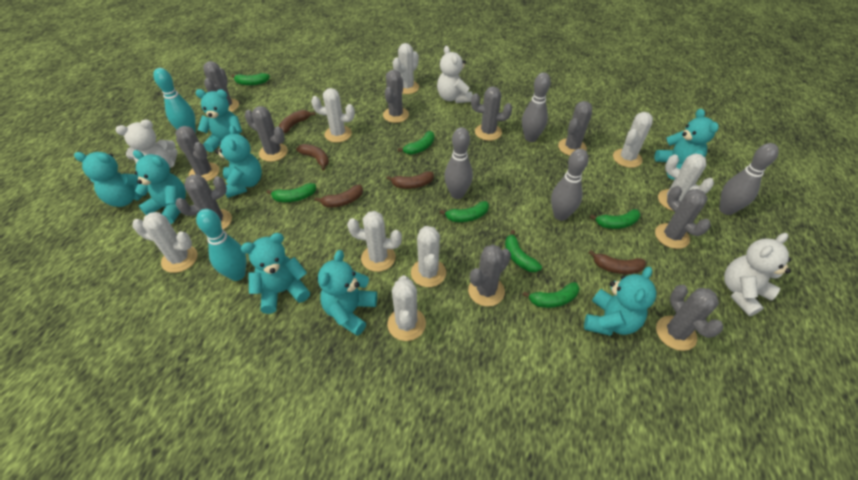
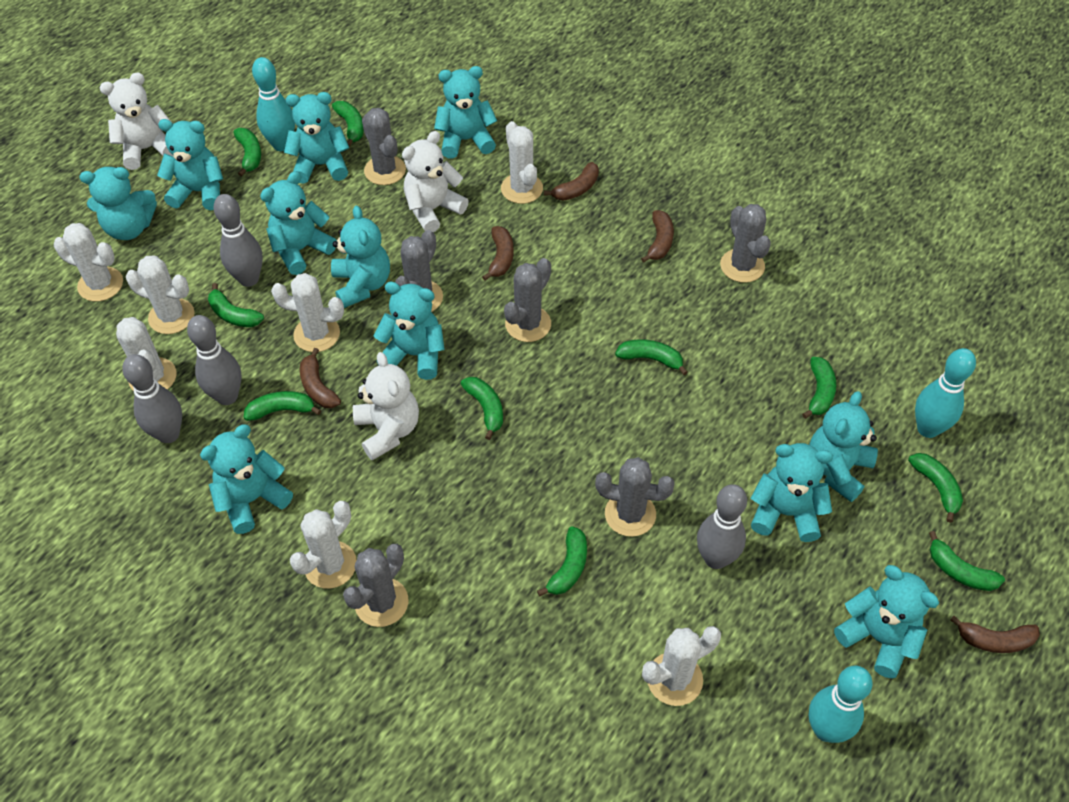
green banana: [231,73,270,85] [267,183,316,202] [398,131,434,155] [440,201,489,222] [505,230,542,272] [523,282,579,308] [590,209,641,229] = 7 -> [208,283,264,327] [233,128,261,177] [244,391,321,421] [332,101,364,146] [460,377,503,440] [537,526,587,596] [615,339,688,375] [802,357,836,419] [908,453,963,523] [929,531,1005,591] = 10
grey cactus: [175,126,219,181] [176,174,232,230] [203,61,239,112] [245,106,288,162] [383,70,409,123] [468,244,511,307] [471,86,512,141] [558,101,592,156] [655,186,711,249] [656,285,723,351] = 10 -> [343,544,408,627] [362,108,406,185] [395,230,443,312] [504,258,551,342] [595,457,675,537] [720,204,771,283] = 6
turquoise bowling pin: [153,68,196,133] [196,209,246,281] = 2 -> [252,57,295,151] [809,666,873,743] [915,348,976,438] = 3
turquoise teddy bear: [74,152,143,207] [133,150,186,224] [196,89,242,152] [215,125,262,198] [241,233,310,314] [318,250,377,336] [584,267,656,336] [654,109,719,179] = 8 -> [80,167,157,240] [157,119,223,210] [200,424,293,534] [260,171,337,275] [284,92,349,184] [331,206,390,308] [374,282,445,380] [434,66,497,159] [751,443,833,542] [809,391,878,502] [834,565,939,679] = 11
white cactus: [132,212,198,273] [311,88,355,143] [347,211,402,272] [387,275,426,341] [393,43,419,94] [411,226,446,287] [613,112,653,168] [658,153,714,211] = 8 -> [54,223,123,302] [116,317,176,391] [126,255,195,334] [271,273,344,352] [290,501,356,589] [501,121,543,204] [642,626,721,706] = 7

